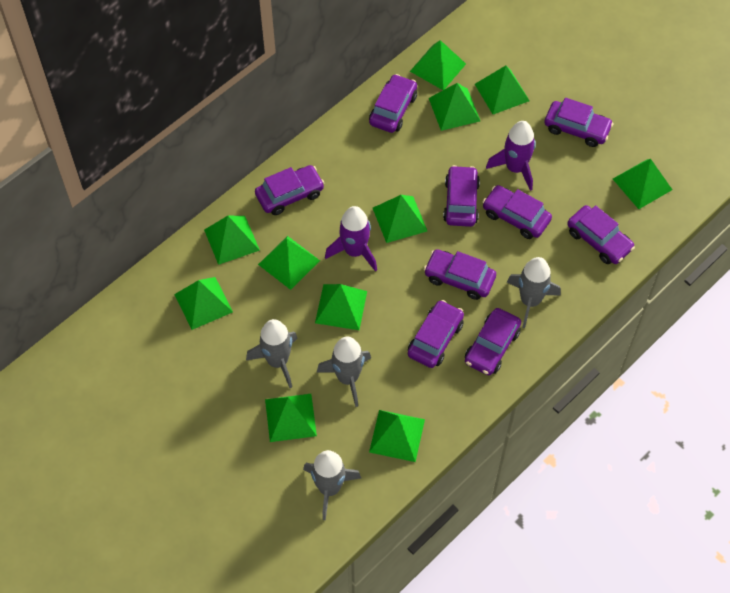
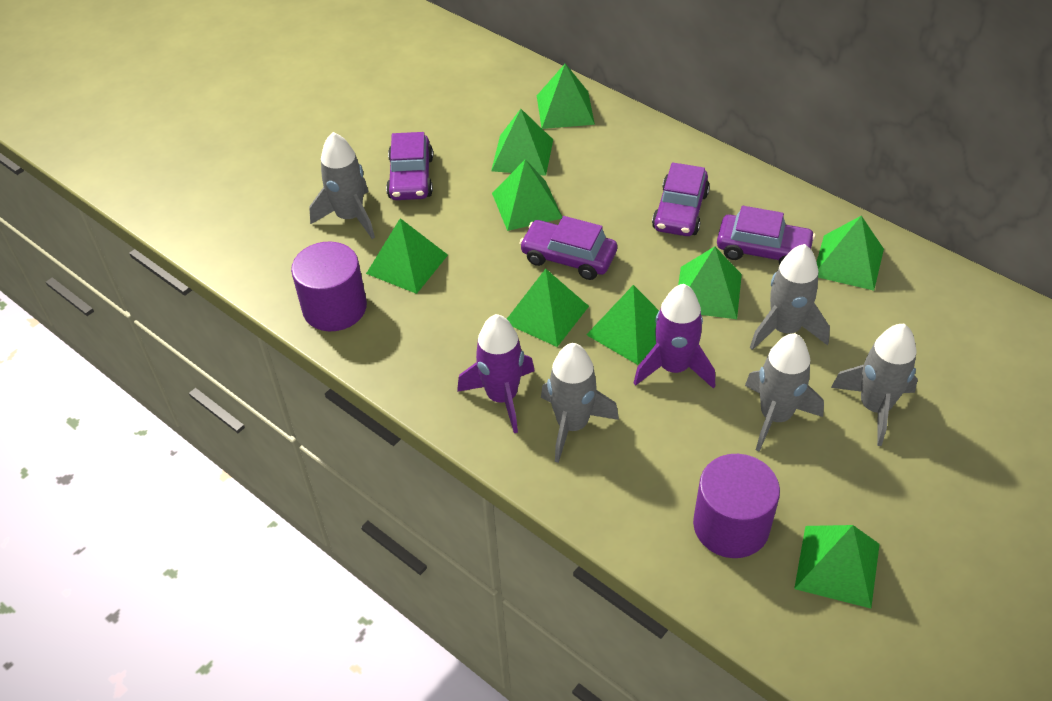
green pyramid: [174,277,233,330] [204,216,260,265] [258,236,320,290] [265,394,317,442] [315,284,367,330] [369,410,425,462] [373,195,427,243] [410,40,466,90] [429,83,480,131] [475,66,530,114] [613,159,672,209] = 11 -> [366,218,448,294] [491,109,553,176] [492,159,562,231] [507,269,589,347] [537,64,595,129] [586,285,659,365] [678,247,742,319] [794,525,880,609] [817,216,884,291] = 9
grey rocket: [246,319,298,388] [303,450,361,520] [317,337,371,407] [507,257,561,328] = 4 -> [309,132,375,239] [541,343,619,463] [745,333,824,452] [750,244,830,350] [831,324,918,446] = 5
purple car: [255,165,325,215] [369,74,417,133] [408,300,464,368] [424,249,496,300] [443,165,480,227] [465,308,521,375] [483,185,552,239] [545,98,614,147] [567,205,635,264] = 9 -> [386,132,433,200] [519,216,617,280] [652,162,710,236] [717,206,815,265] = 4
purple cylinder: none = 0 -> [291,241,367,331] [693,454,780,558] = 2

